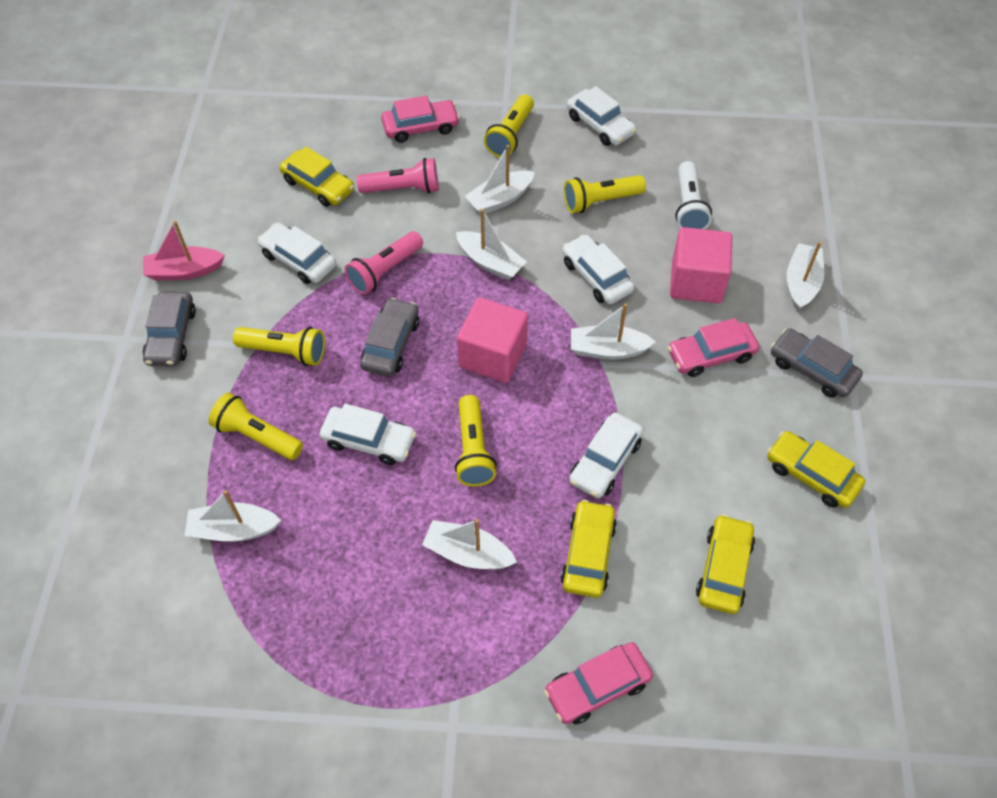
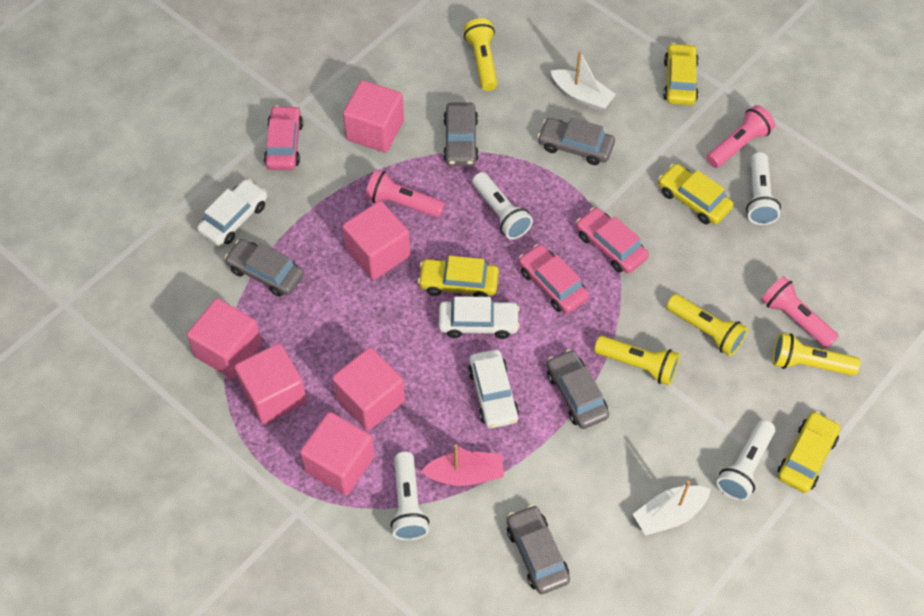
grey car: [143,292,196,366] [360,298,419,376] [771,328,863,398] = 3 -> [225,239,304,297] [443,103,479,166] [507,505,570,594] [537,118,615,165] [547,349,609,429] = 5
pink cube: [457,297,528,383] [670,227,732,303] = 2 -> [187,298,262,379] [235,343,307,425] [300,412,375,495] [332,347,405,431] [342,201,410,280] [343,80,404,153] = 6
pink flashlight: [345,231,423,295] [357,158,439,193] = 2 -> [365,169,445,218] [706,105,775,168] [761,276,839,348] = 3
white boat: [185,490,281,541] [422,519,517,570] [456,209,527,280] [465,145,535,214] [571,303,656,360] [787,241,824,311] = 6 -> [551,51,616,111] [633,481,711,536] = 2
white car: [257,223,336,284] [319,404,416,465] [562,234,635,304] [567,86,636,146] [569,413,643,498] = 5 -> [197,179,267,246] [439,296,520,339] [468,349,519,428] = 3
white flashlight: [676,161,712,229] = 1 -> [391,452,429,541] [472,172,533,240] [717,420,775,501] [746,152,781,225] = 4
yellow flashlight: [209,393,303,460] [233,327,325,366] [455,395,497,487] [484,94,534,157] [564,175,646,213] = 5 -> [464,18,498,91] [594,336,680,385] [666,294,748,356] [772,333,860,376] = 4

